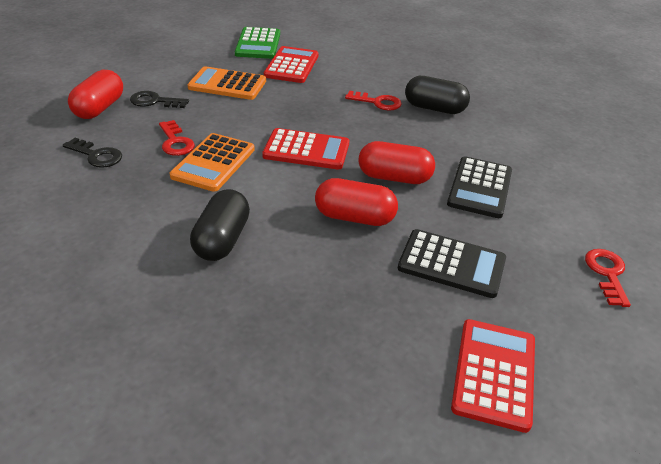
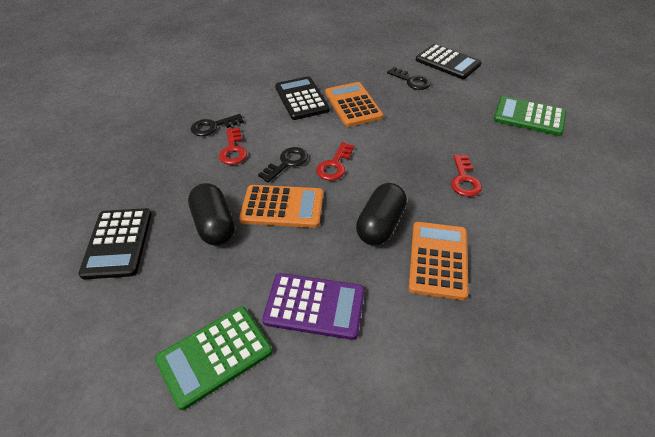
black calculator: [398,229,506,298] [447,156,512,218] = 2 -> [78,208,151,279] [275,76,330,120] [416,44,482,79] = 3
black key: [63,138,122,168] [130,91,189,108] = 2 -> [191,114,244,136] [258,147,308,183] [387,67,431,90] = 3
green calculator: [235,27,280,59] = 1 -> [155,307,272,410] [493,96,566,136] = 2
orange calculator: [170,133,255,192] [187,66,266,100] = 2 -> [239,185,323,228] [325,82,383,127] [409,222,469,300] = 3
purple calculator: none = 0 -> [262,273,365,340] = 1
red calculator: [262,128,349,170] [264,46,319,83] [451,319,535,433] = 3 -> none = 0
red capsule: [68,70,123,119] [315,178,398,226] [359,141,435,184] = 3 -> none = 0

